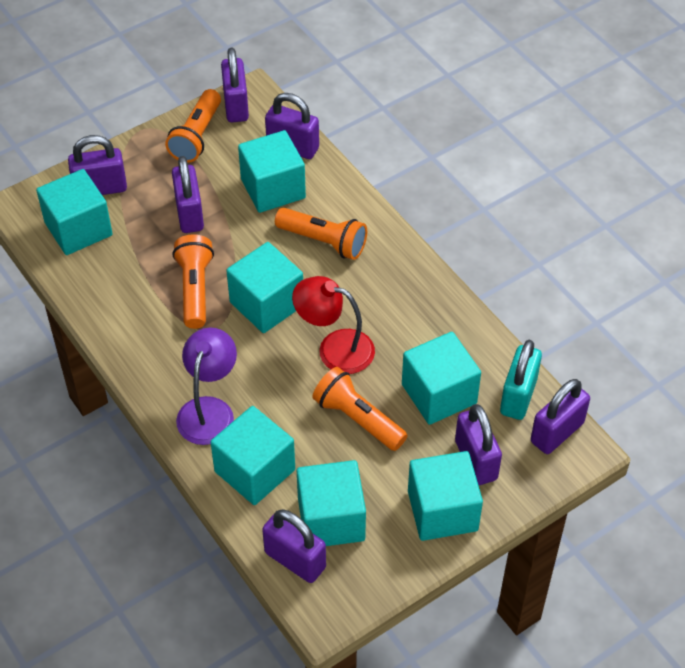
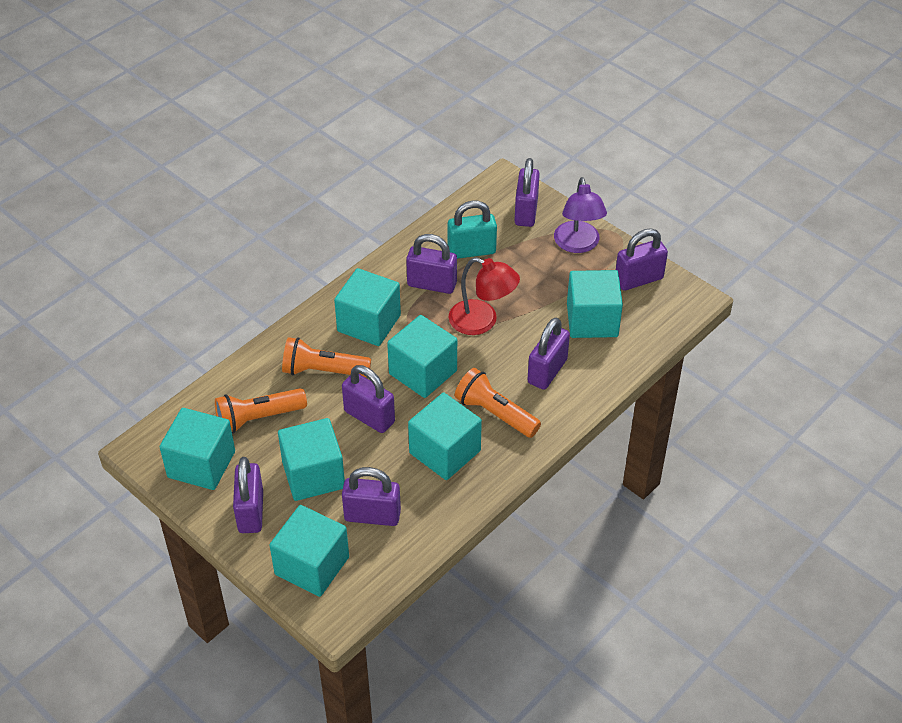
orange flashlight: [165,89,221,163] [173,235,214,329] [275,208,367,260] [312,367,408,451] = 4 -> [215,388,307,433] [282,337,371,377] [455,368,541,438] = 3

